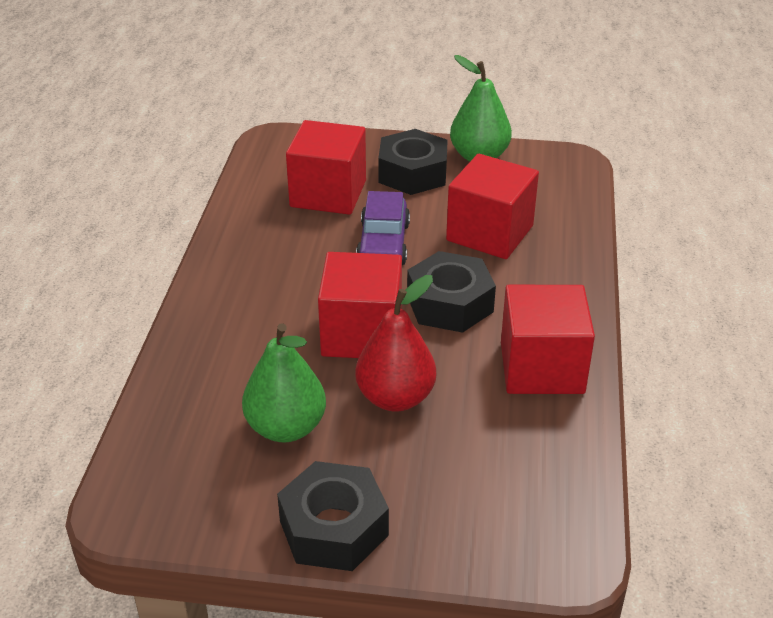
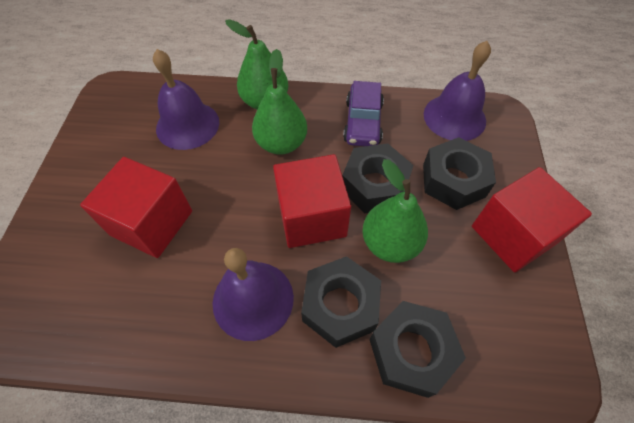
black nut: [277,461,389,571] [378,129,448,195] [407,251,496,333] = 3 -> [301,256,381,348] [342,143,413,213] [369,301,466,398] [423,137,496,210] = 4
green pear: [242,323,326,442] [450,55,512,161] = 2 -> [225,19,288,109] [252,49,307,155] [362,159,428,263] = 3
purple bell: none = 0 -> [153,49,219,150] [212,248,294,341] [424,41,491,141] = 3
red cube: [286,120,366,215] [318,252,402,358] [446,154,539,259] [501,285,595,394] = 4 -> [80,157,192,258] [273,154,351,248] [472,167,592,272] = 3
red pear: [355,275,436,411] = 1 -> none = 0

